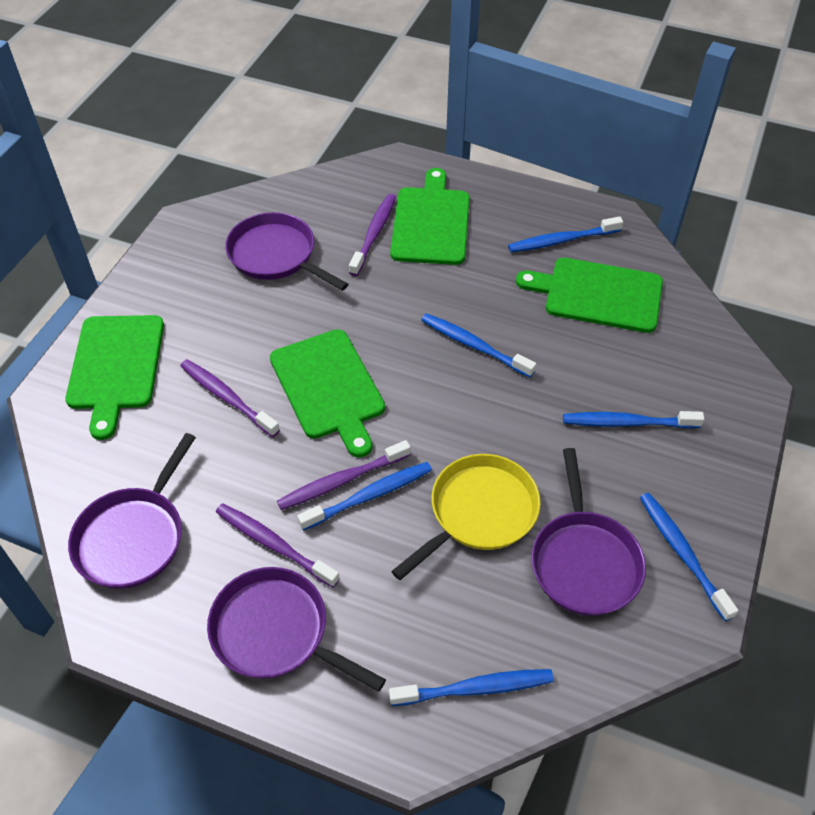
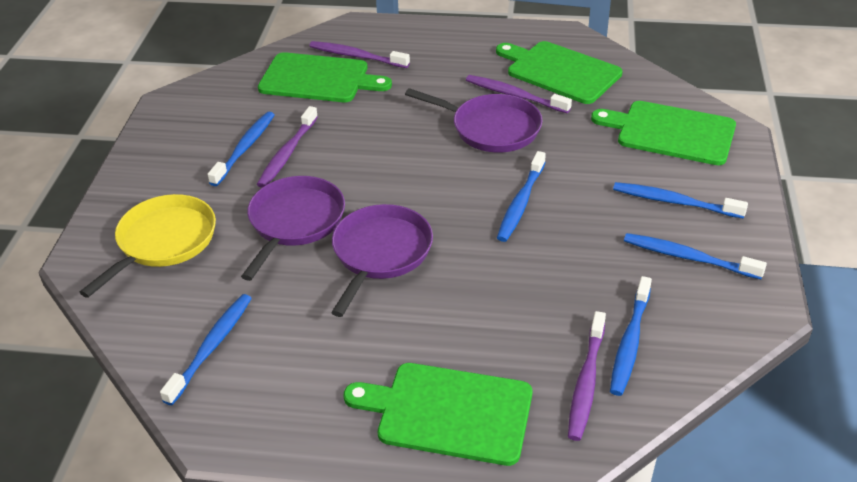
purple pan: [68,433,196,589] [207,567,386,692] [225,212,348,291] [531,448,646,616] = 4 -> [241,176,345,281] [331,204,433,317] [405,88,543,153] = 3

